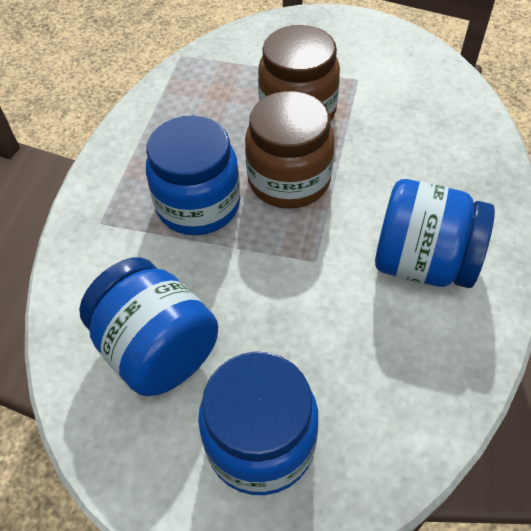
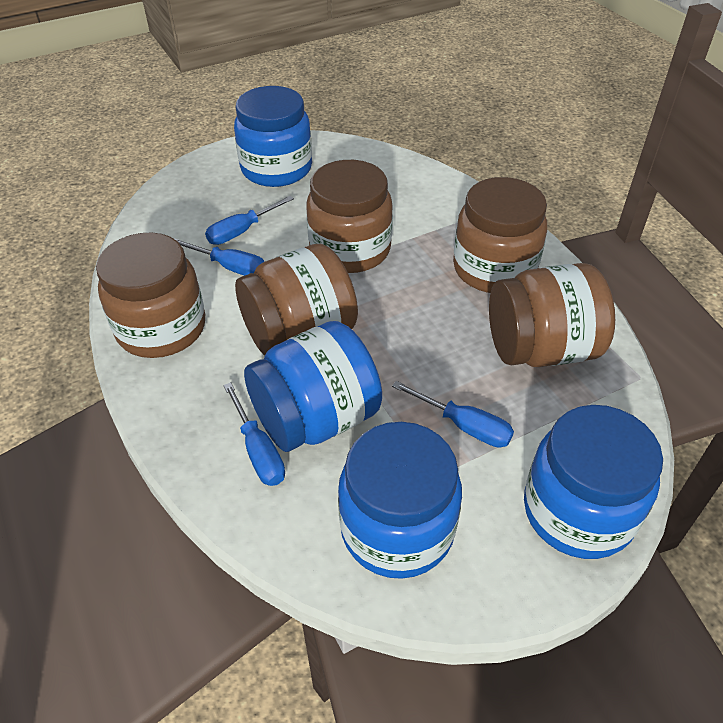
blue screwdriver: none = 0 -> [174,238,265,276] [205,196,294,245] [223,382,285,486] [392,381,514,448] = 4
brown jar: [245,91,335,208] [258,25,340,122] = 2 -> [96,233,205,358] [235,244,358,356] [306,160,393,273] [453,177,547,293] [489,263,615,367] = 5

